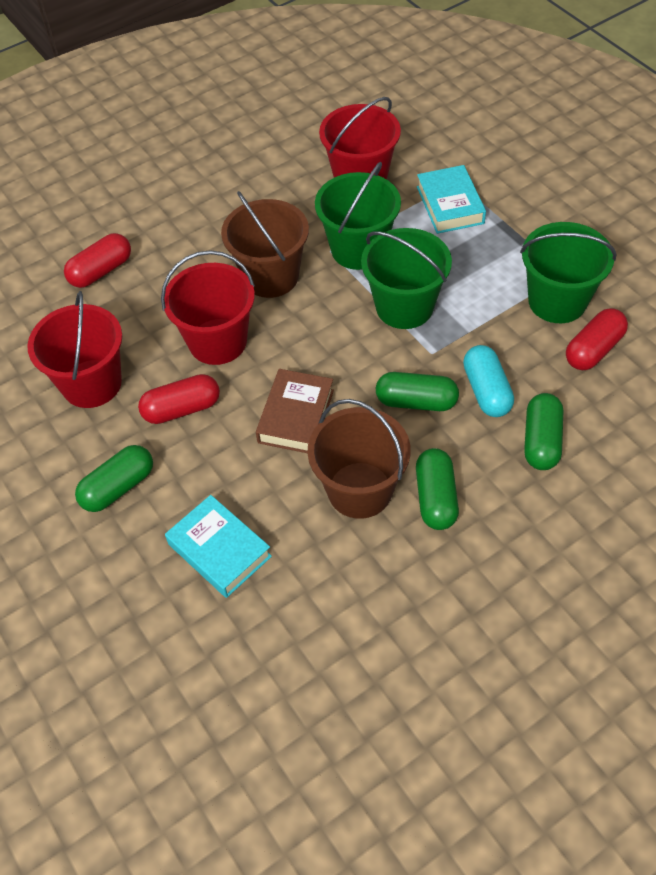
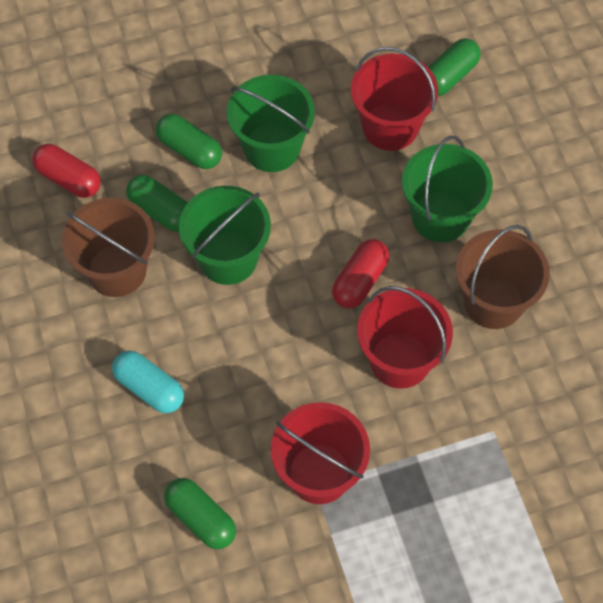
brown book: [256,369,334,453] = 1 -> none = 0
red capsule: [64,233,131,288] [138,374,220,424] [566,308,628,370] = 3 -> [32,144,101,198] [332,239,389,308] = 2
turquoise book: [165,495,272,598] [417,165,486,234] = 2 -> none = 0

